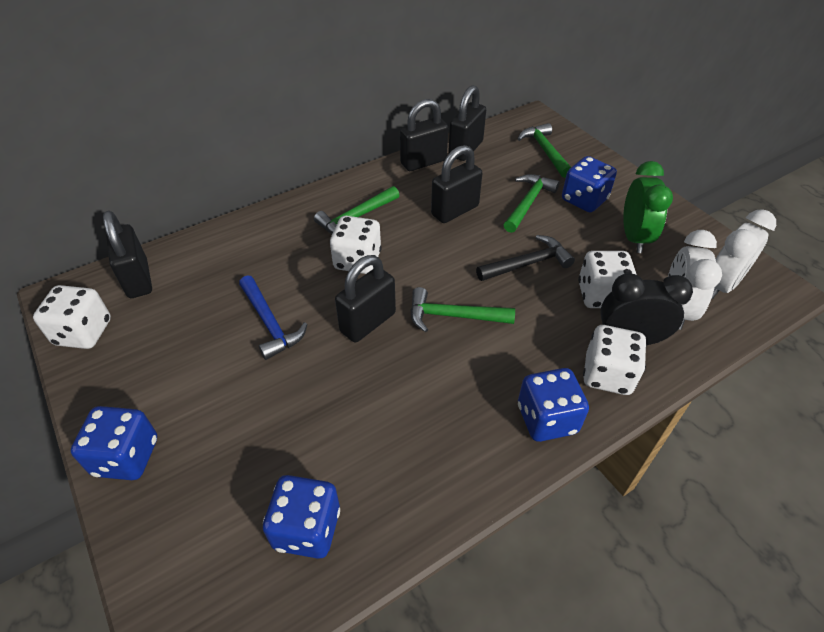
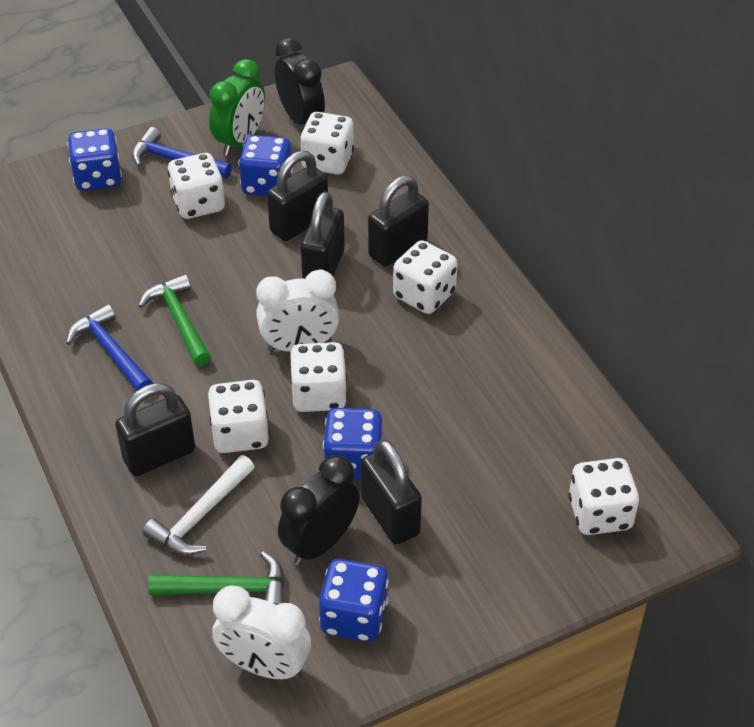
black clock: [600,273,693,345] = 1 -> [275,38,325,125] [278,455,360,566] = 2
black hammer: [476,235,575,281] = 1 -> none = 0
blue hammer: [239,275,307,360] = 1 -> [66,304,153,391] [132,127,232,178] = 2
green hammer: [314,186,399,234] [410,287,515,332] [504,174,560,233] [518,123,571,178] = 4 -> [138,274,211,366] [148,552,285,605] = 2
white dice: [33,285,111,349] [330,216,382,274] [578,251,637,308] [583,325,647,395] = 4 -> [168,153,225,219] [208,380,269,453] [290,342,347,412] [300,112,354,175] [393,240,457,314] [569,458,639,535] = 6
white hammer: none = 0 -> [143,455,255,555] = 1

